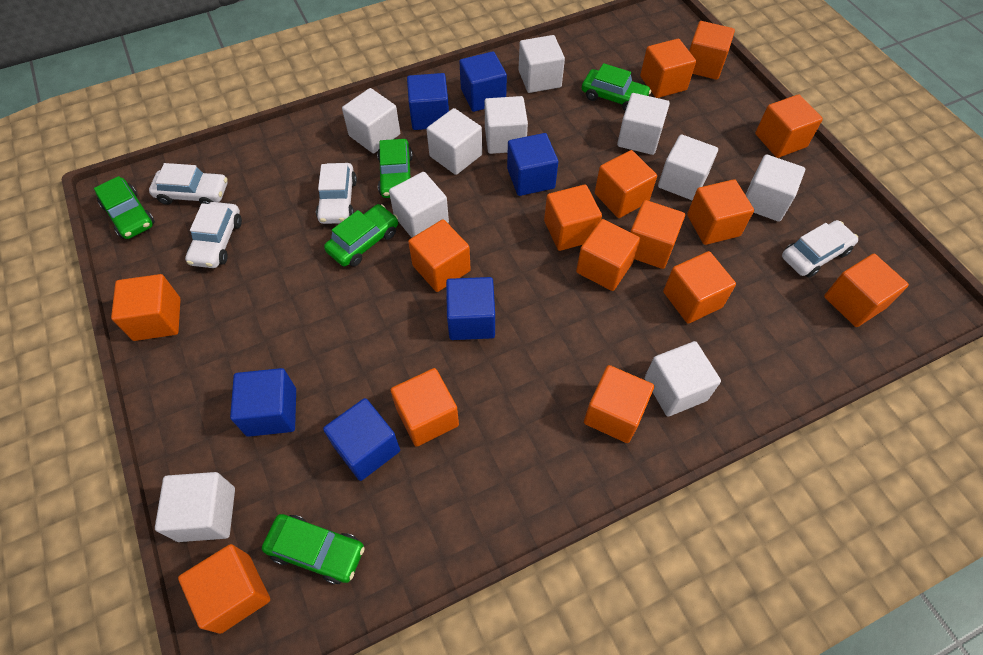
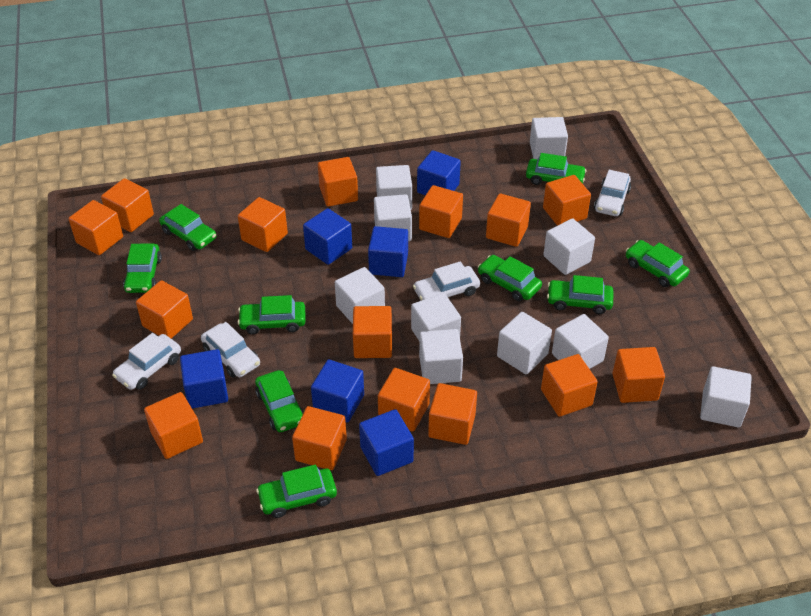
green car: [94,176,155,239] [262,514,365,584] [324,204,398,267] [377,139,413,198] [582,63,651,111] = 5 -> [123,244,162,293] [159,204,217,251] [238,295,305,335] [255,370,304,432] [256,465,337,518] [478,255,542,301] [526,153,587,185] [547,275,613,314] [626,240,690,287] = 9

